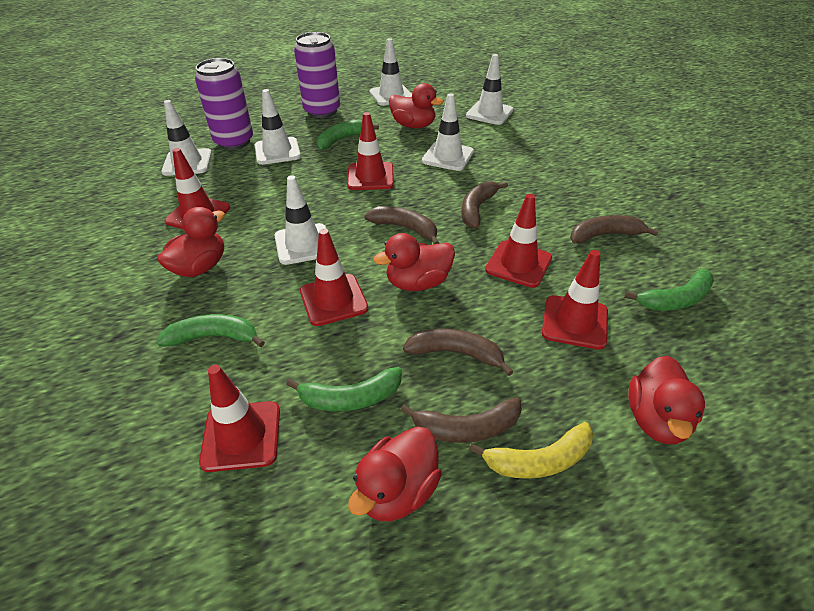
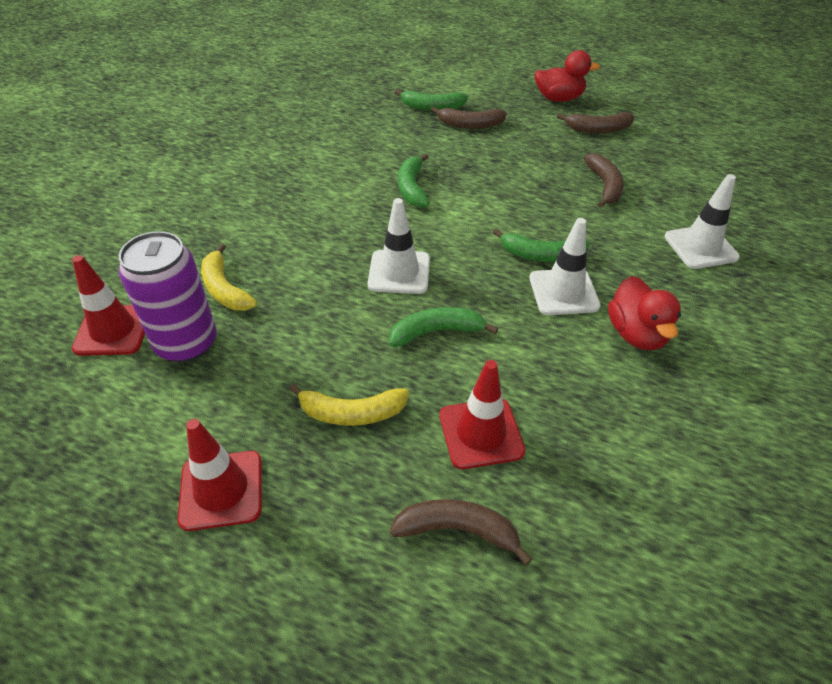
brown banana: [364,206,439,244] [400,397,522,443] [403,329,514,376] [461,181,508,228] [570,215,659,244] = 5 -> [390,499,532,565] [430,106,507,129] [557,112,634,133] [584,153,624,208] = 4
purple can: [195,58,253,150] [294,32,340,118] = 2 -> [119,231,217,363] = 1
red duck: [157,207,225,277] [348,426,442,521] [373,233,455,291] [389,83,443,129] [628,356,705,444] = 5 -> [534,50,600,102] [608,276,681,350] = 2
red traffic cone: [165,148,230,229] [199,365,280,472] [300,229,368,326] [347,112,394,190] [485,194,552,288] [542,250,608,350] = 6 -> [72,255,145,356] [177,419,262,531] [440,360,525,469] = 3
white traffic cone: [161,100,212,176] [255,89,301,165] [275,175,326,265] [369,38,412,106] [422,93,474,171] [466,54,514,125] = 6 -> [368,198,430,294] [529,218,601,315] [665,174,740,269] = 3
yellow banana: [469,422,593,479] = 1 -> [201,244,257,311] [289,383,409,426] = 2

